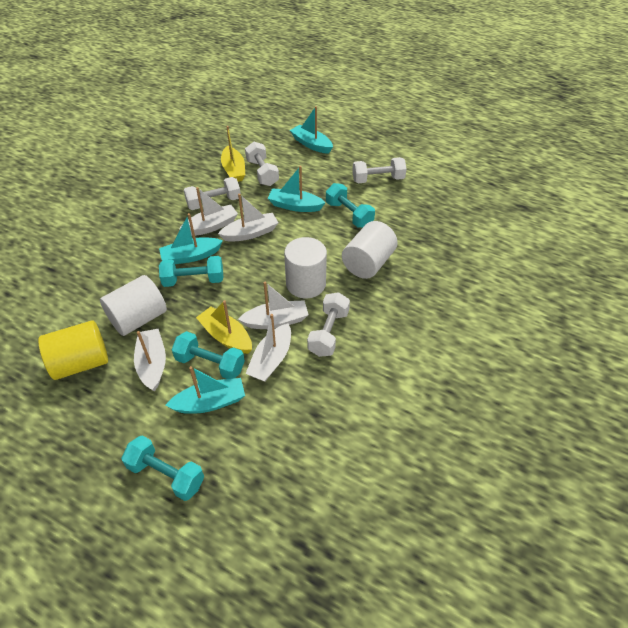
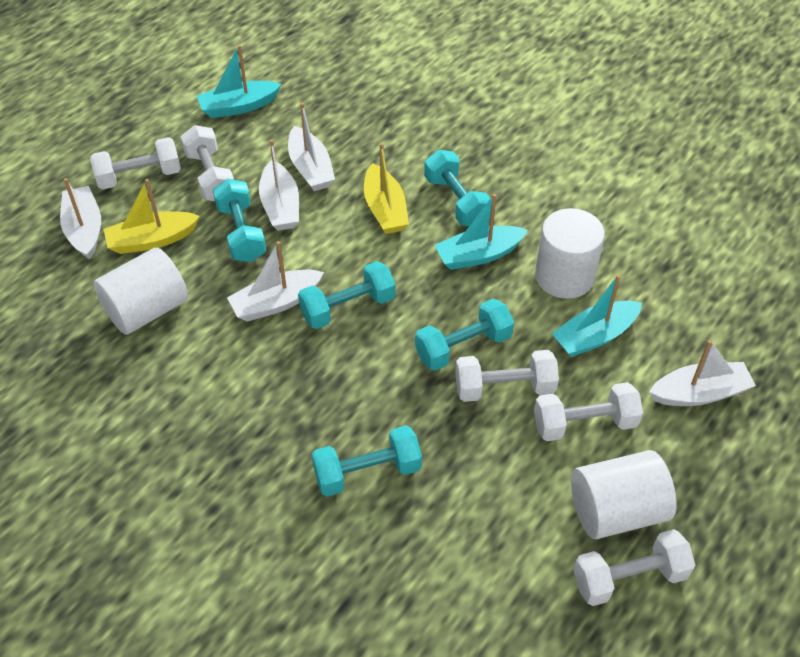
turquoise boat: [159,213,223,264] [165,366,245,414] [267,166,325,212] [290,106,333,154] = 4 -> [197,45,281,118] [435,194,528,270] [552,275,642,357] = 3
turquoise dumbbell: [121,436,204,501] [159,256,223,287] [172,331,245,379] [326,183,375,228] = 4 -> [213,179,266,262] [298,261,395,329] [312,425,422,496] [415,299,514,371] [424,150,492,226] = 5
white dumbbell: [184,177,241,210] [245,142,279,186] [307,292,350,357] [352,157,407,183] = 4 -> [90,137,181,190] [181,125,234,201] [455,350,559,402] [534,382,643,441] [573,529,695,606] = 5
yellow cylinder: [38,320,108,380] = 1 -> none = 0

